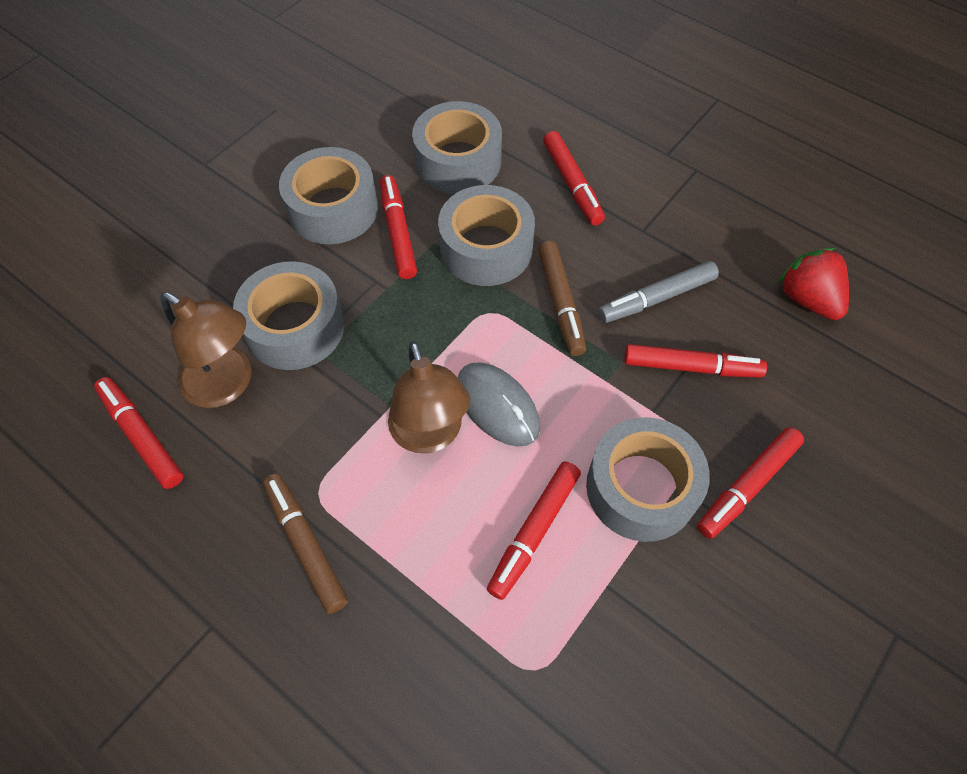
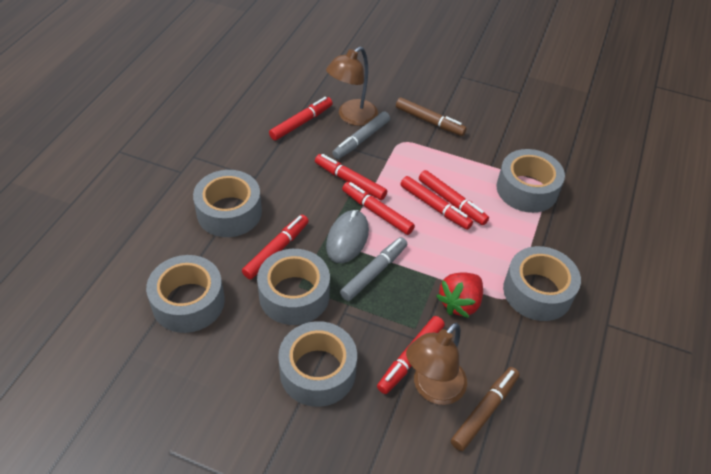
grey marker: [598,261,719,323] = 1 -> [332,111,390,159] [340,237,407,301] = 2
grey tape: [233,261,344,370] [279,147,378,244] [412,101,502,194] [438,185,535,286] [586,417,710,542] = 5 -> [146,255,225,333] [193,170,262,237] [257,249,330,325] [278,321,357,407] [497,149,565,213] [503,246,581,321] = 6
red marker: [94,377,183,489] [380,175,417,279] [487,461,581,600] [543,131,605,226] [624,344,767,378] [697,427,804,539] = 6 -> [242,215,309,279] [269,97,333,140] [315,154,387,200] [342,182,415,235] [377,316,445,394] [400,176,473,230] [419,170,489,225] = 7

